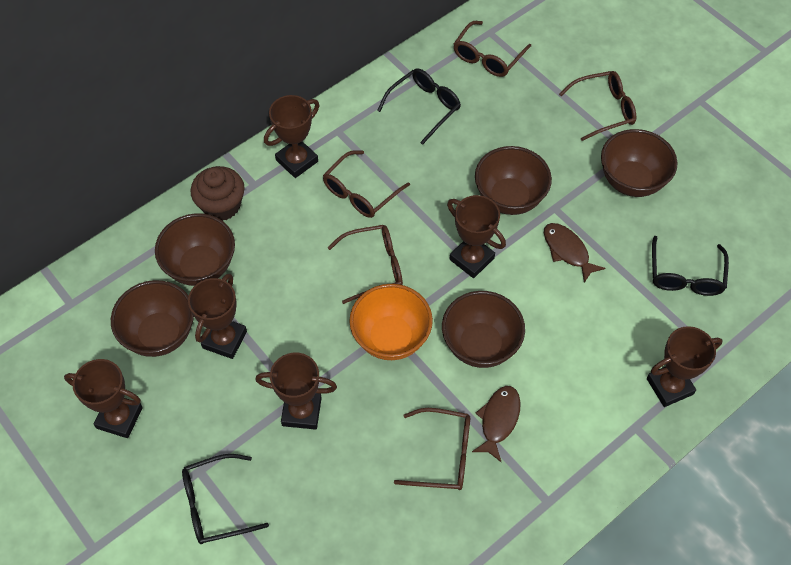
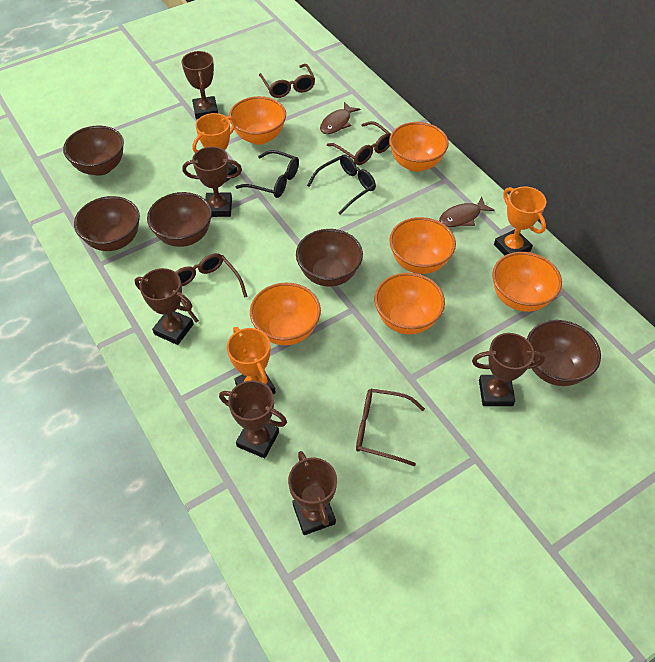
black glasses: [182,454,269,544] [377,68,461,145] [652,236,729,296] = 3 -> [236,150,299,198] [307,154,376,214] = 2
brown cupcake: [190,166,245,221] = 1 -> none = 0
brown glasses: [323,150,410,218] [328,225,403,304] [394,408,470,490] [454,21,531,77] [559,71,636,141] = 5 -> [176,253,248,323] [259,64,315,98] [327,121,391,165] [356,389,425,467] = 4
orange bowl: [349,284,433,360] = 1 -> [229,96,286,145] [250,283,321,345] [375,273,445,335] [389,122,449,172] [389,217,456,274] [492,252,562,312] = 6
orange trophy: none = 0 -> [192,113,237,182] [227,327,276,394] [494,187,547,256] = 3

